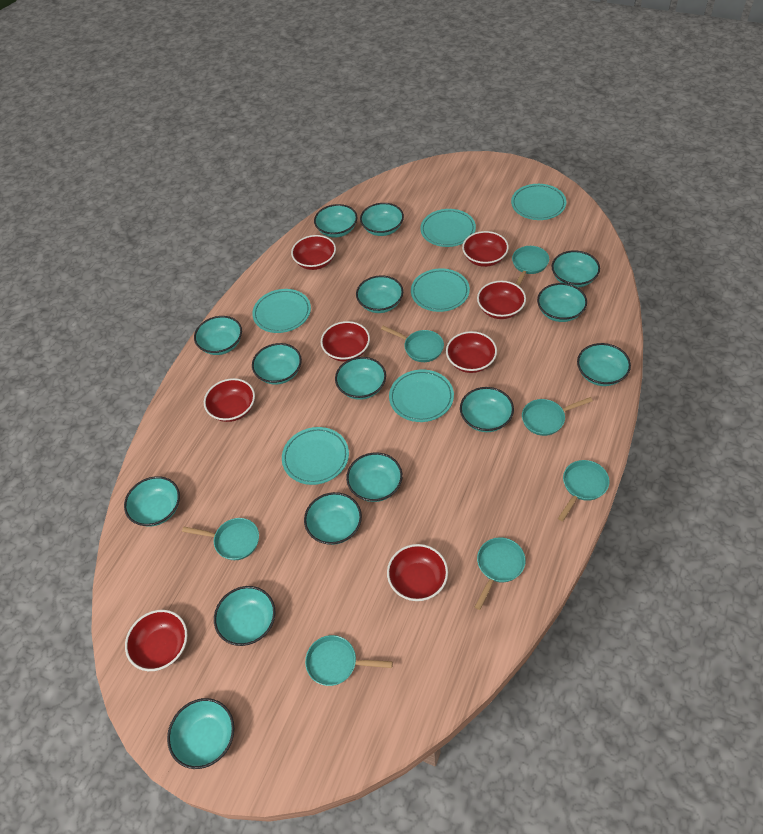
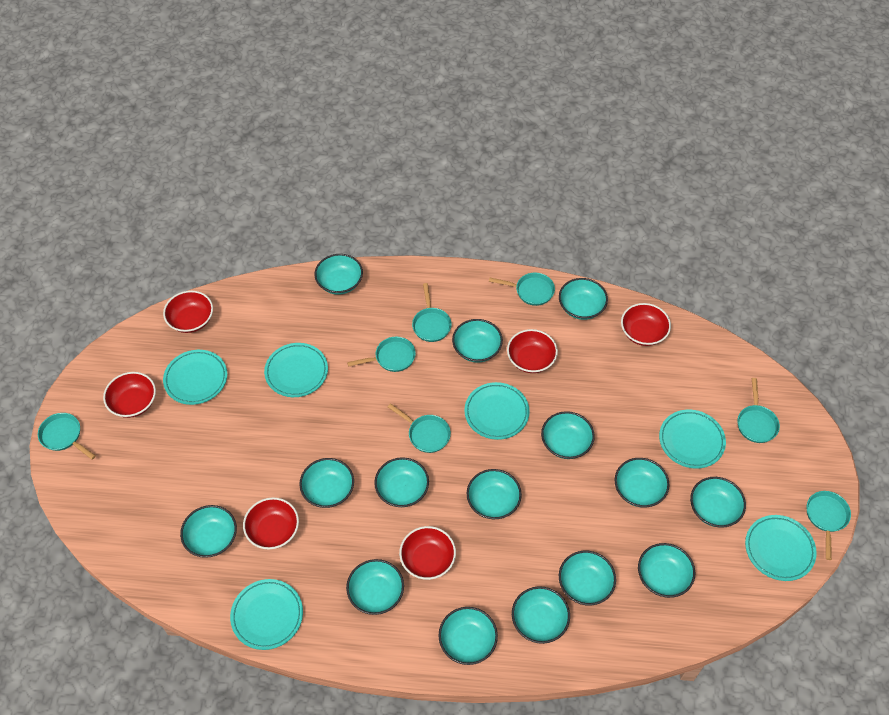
red bowl: [125,610,187,671] [204,378,255,422] [291,235,336,270] [321,321,370,362] [387,544,448,601] [446,331,497,373] [462,231,509,267] [477,281,526,319] = 8 -> [103,372,156,418] [163,291,213,333] [243,497,299,550] [399,526,456,580] [507,329,558,373] [621,303,671,346] = 6

